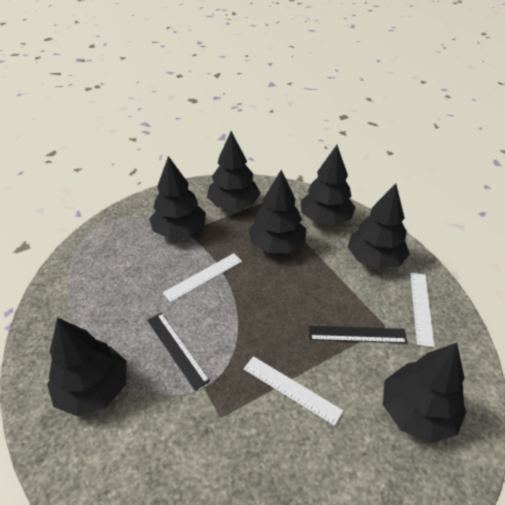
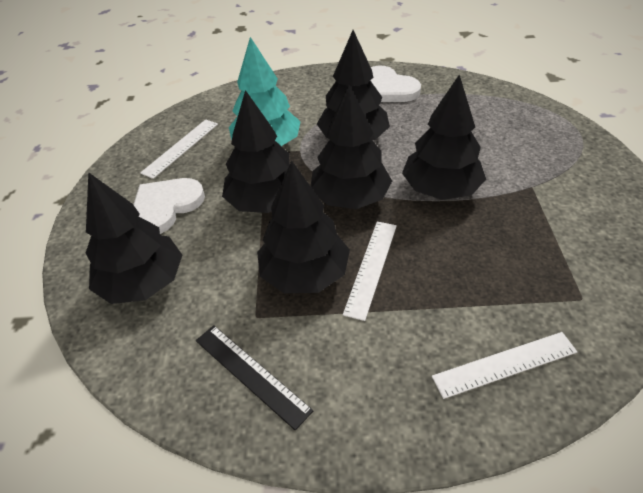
black ruler: [147,313,210,391] [309,326,408,343] = 2 -> [196,325,314,430] = 1
black tree: [47,317,127,416] [149,156,206,239] [207,131,261,210] [248,170,306,253] [301,145,356,225] [348,184,410,269] [383,343,466,443] = 7 -> [86,172,182,304] [222,90,290,213] [257,161,350,293] [311,85,392,209] [317,30,390,140] [402,74,486,200] = 6
turquoise tree: none = 0 -> [229,37,301,146] = 1
white heart: none = 0 -> [133,178,205,234] [370,65,421,102] = 2

